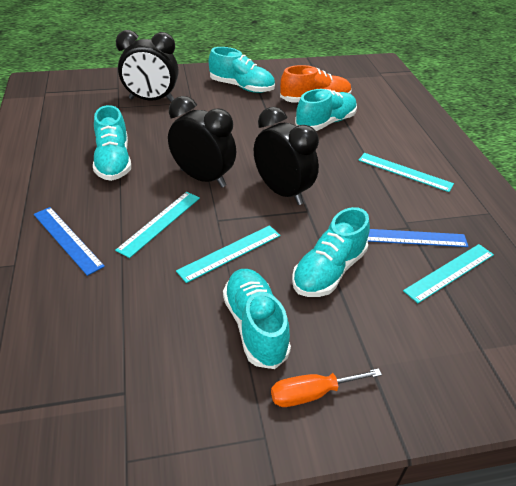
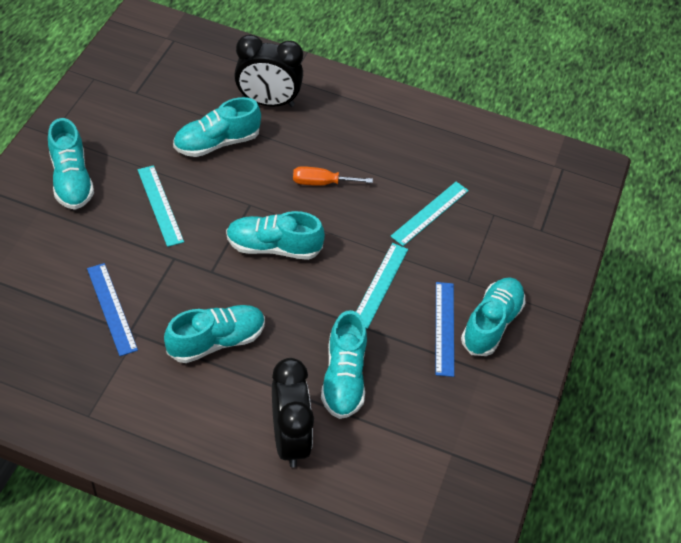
black clock: [116,30,179,102] [168,96,236,187] [254,107,319,205] = 3 -> [234,34,303,107] [272,358,314,468] = 2
orange shoe: [280,65,352,103] = 1 -> none = 0
turquoise ruler: [115,192,200,258] [176,225,281,283] [358,153,454,192] [403,244,494,303] = 4 -> [138,165,184,247] [356,243,408,329] [390,182,469,246] = 3
turquoise shoe: [93,105,131,181] [209,47,275,93] [223,269,291,369] [292,207,370,297] [295,89,357,131] = 5 -> [48,118,94,210] [164,305,265,363] [173,97,261,157] [226,211,325,260] [321,310,367,419] [461,277,525,356] = 6

